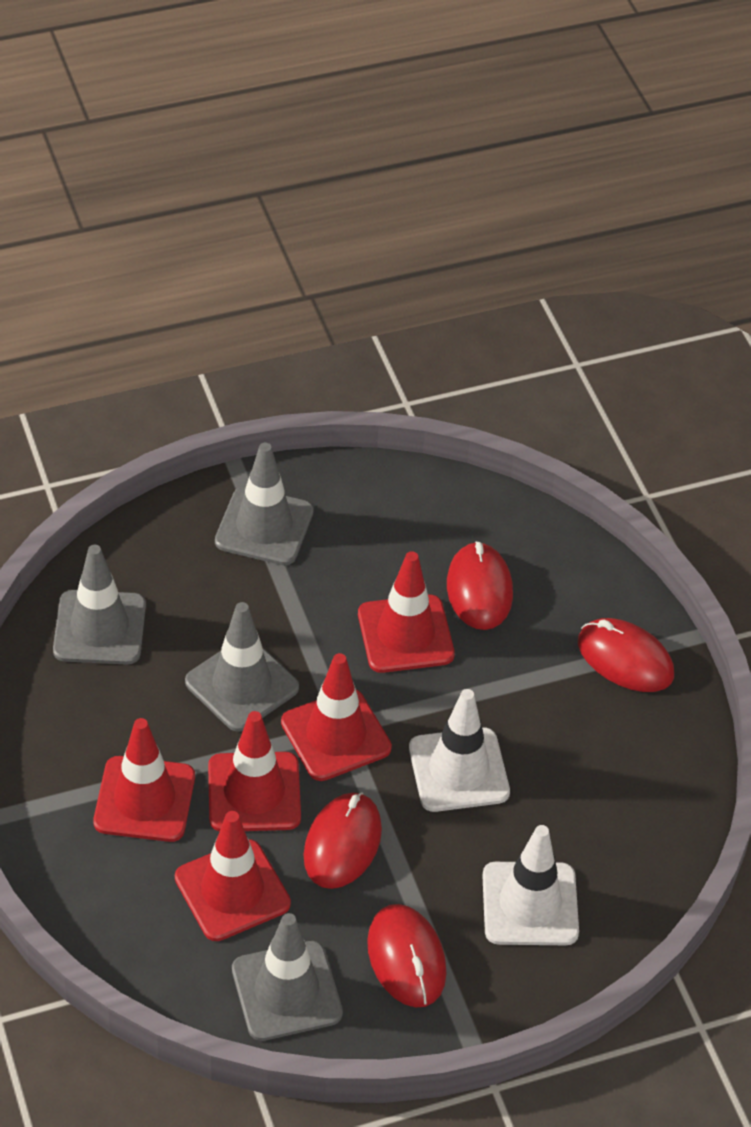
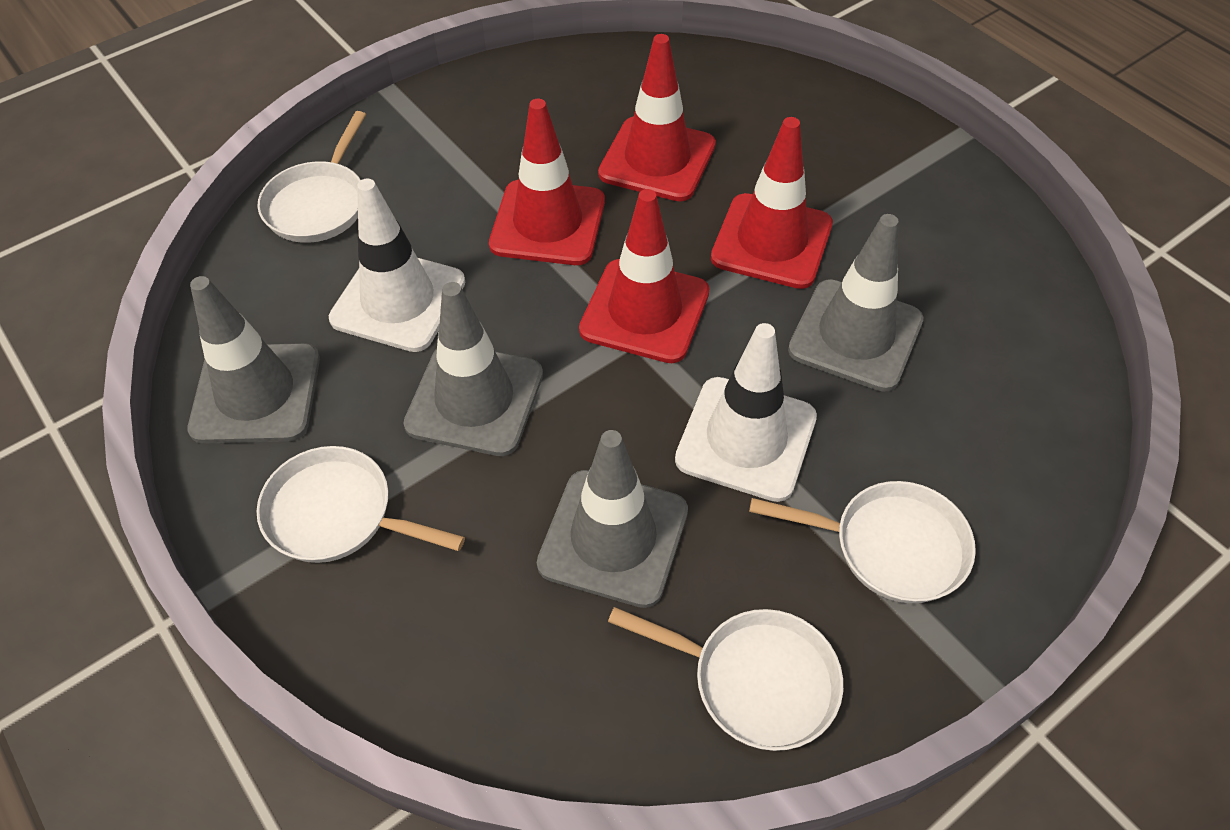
red mouse: [303,792,382,889] [367,904,447,1007] [447,541,513,630] [578,618,674,692] = 4 -> none = 0
red traffic cone: [93,718,195,842] [175,811,291,941] [208,711,301,831] [281,653,392,781] [358,551,455,673] = 5 -> [489,99,605,265] [579,189,709,363] [598,34,716,202] [711,117,833,289] = 4
white pan: none = 0 -> [257,446,465,563] [258,111,366,243] [608,607,843,751] [749,481,976,603] = 4

